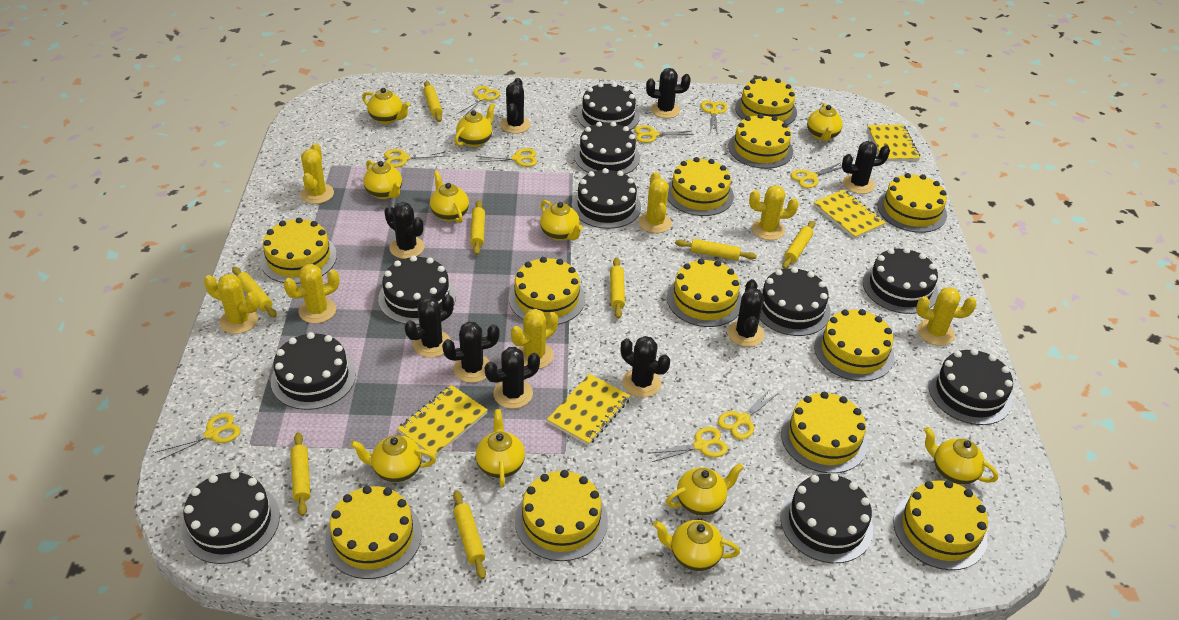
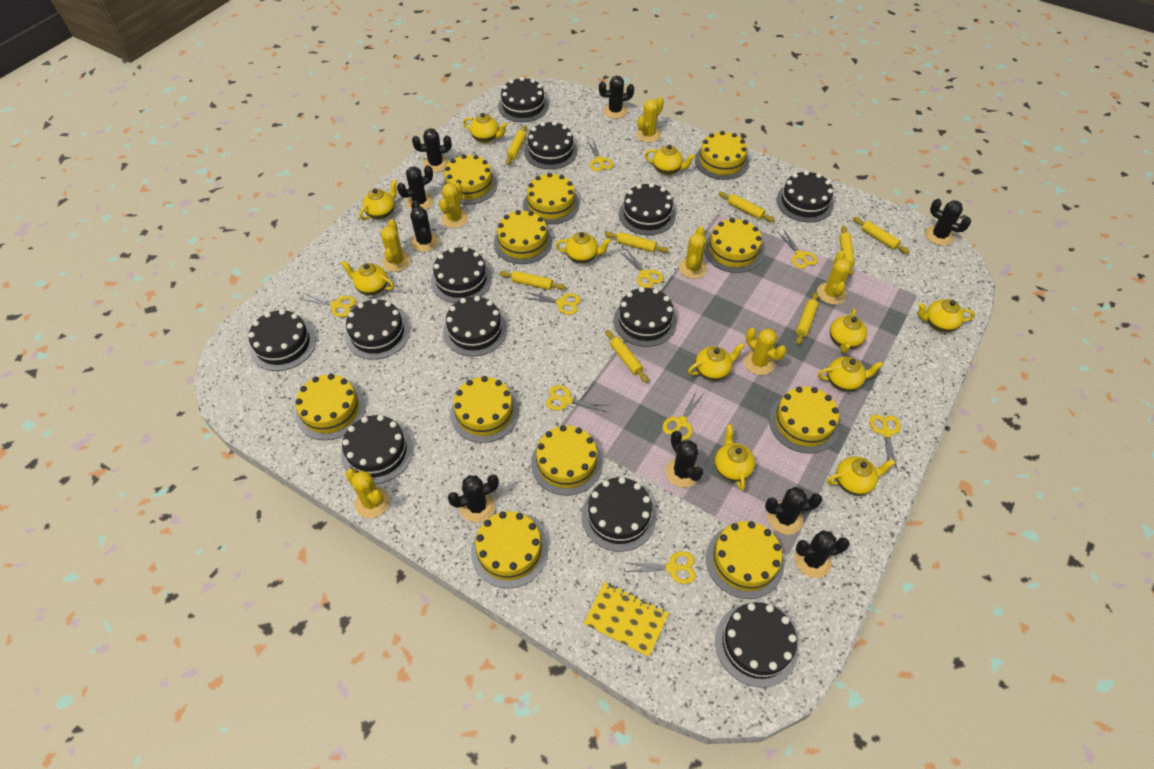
black cake: [182,471,280,564] [271,332,356,410] [378,255,456,325] [572,168,641,229] [574,121,640,174] [577,82,640,130] [760,267,830,336] [781,473,873,563] [863,248,938,314] [928,349,1013,425] = 10 -> [248,309,316,371] [341,415,413,484] [345,299,410,360] [431,247,492,303] [443,296,507,357] [498,77,549,122] [524,121,577,169] [582,477,656,552] [614,287,677,347] [619,183,676,235] [715,602,798,687] [776,171,834,222] = 12
yellow cake: [260,218,337,284] [325,486,422,579] [509,257,585,325] [515,470,608,561] [667,157,734,216] [667,259,742,327] [729,114,793,169] [735,76,797,125] [781,392,867,473] [814,309,894,381] [877,173,947,233] [893,480,988,570] = 12 -> [295,374,366,440] [442,154,497,205] [450,376,519,443] [471,511,548,588] [494,210,552,264] [523,173,580,225] [531,425,603,496] [695,131,749,180] [704,218,764,273] [706,521,784,599] [769,387,839,453] = 11
yellow notebook: [397,385,488,457] [547,374,630,446] [813,189,886,239] [867,125,920,161] = 4 -> [583,582,669,657] = 1

